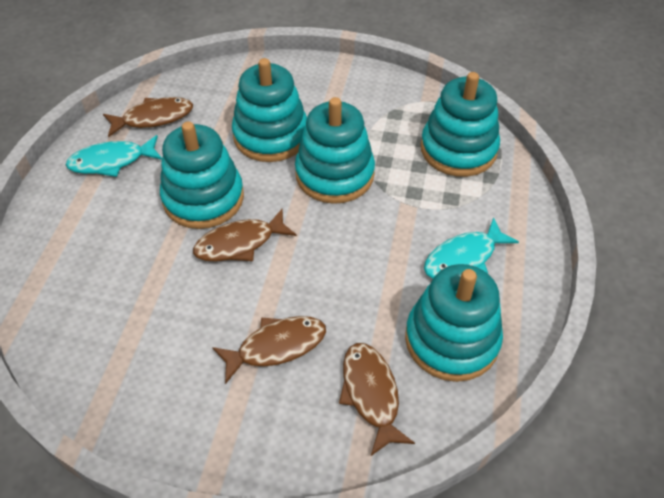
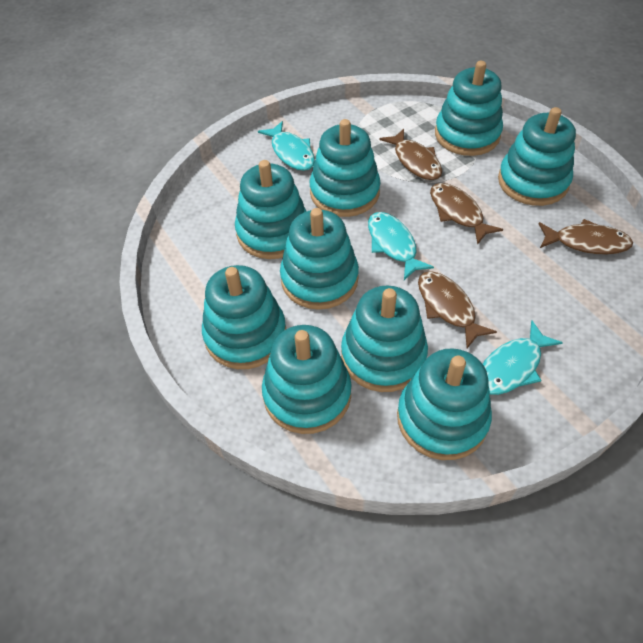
turquoise fish: [66,135,162,177] [424,217,519,278] = 2 -> [258,121,315,171] [368,212,434,280] [483,321,563,395] = 3
turquoise stacking toy: [160,121,244,229] [232,58,307,162] [295,97,375,204] [405,264,503,382] [421,72,500,177] = 5 -> [202,265,286,369] [235,160,306,259] [262,325,352,434] [280,208,359,310] [310,119,380,217] [341,286,428,392] [397,348,492,460] [435,61,503,156] [498,107,576,206] = 9

